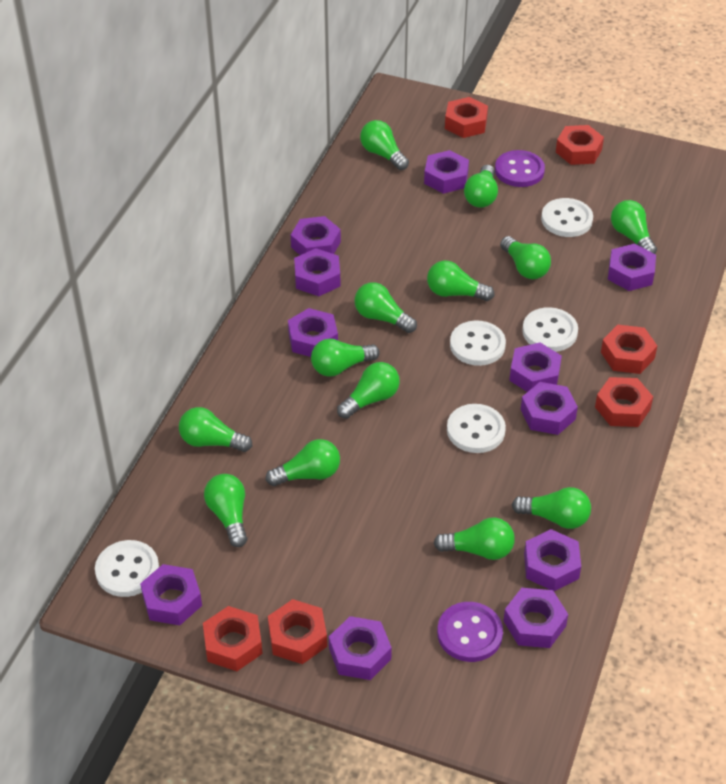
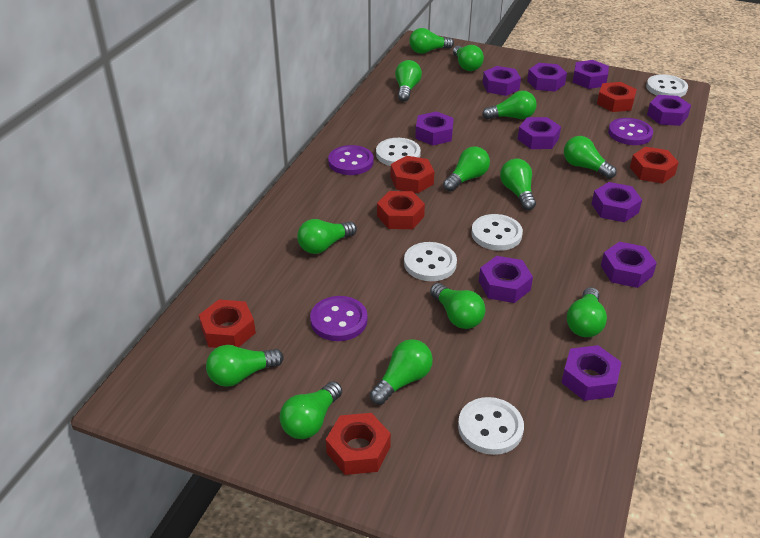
purple button: [437,602,503,662] [495,150,545,187] = 2 -> [310,296,367,341] [328,145,374,175] [608,118,653,145] = 3
purple nut: [140,564,202,625] [288,308,338,357] [291,216,341,255] [294,248,340,296] [329,616,392,680] [424,150,469,194] [503,588,568,648] [509,343,562,392] [521,382,578,435] [524,529,581,591] [608,244,656,291] = 11 -> [415,111,454,146] [479,256,533,303] [483,66,521,96] [518,117,561,149] [527,63,567,92] [561,345,622,401] [573,60,609,89] [592,182,642,222] [601,242,657,288] [647,95,691,126] = 10

